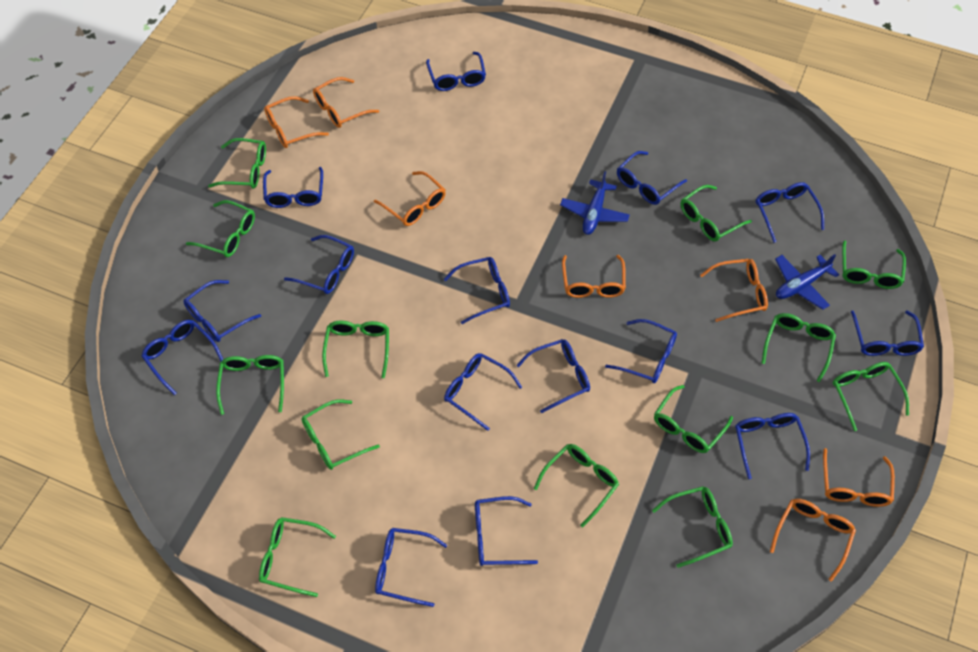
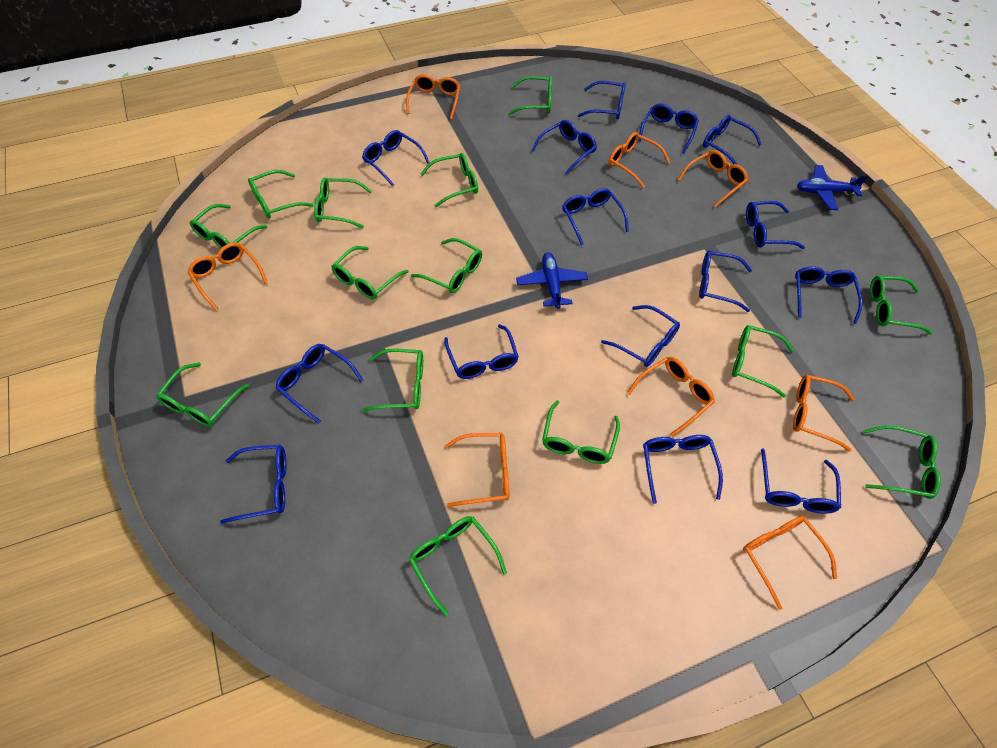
green glasses: [186,200,255,257] [208,138,266,189] [216,355,284,415] [259,517,336,597] [302,399,380,470] [322,321,389,378] [534,444,619,527] [652,486,733,568] [654,385,733,453] [681,185,752,242] [761,313,836,382] [833,362,909,431] [842,240,906,289] = 13 -> [156,362,249,427] [190,204,267,248] [248,170,314,218] [314,178,372,228] [331,246,408,299] [362,348,423,412] [409,516,507,616] [411,238,482,293] [421,153,478,207] [509,76,552,115] [542,400,620,464] [732,325,794,398] [863,425,941,499] [870,276,932,335] = 14
orange glasses: [264,96,329,148] [313,77,379,128] [374,171,446,226] [562,255,626,298] [700,259,768,322] [770,499,856,582] [823,448,895,507] = 7 -> [188,243,268,310] [406,74,461,119] [445,433,509,507] [609,132,670,188] [627,357,715,437] [678,150,748,207] [743,516,837,610] [793,374,855,452] = 8

